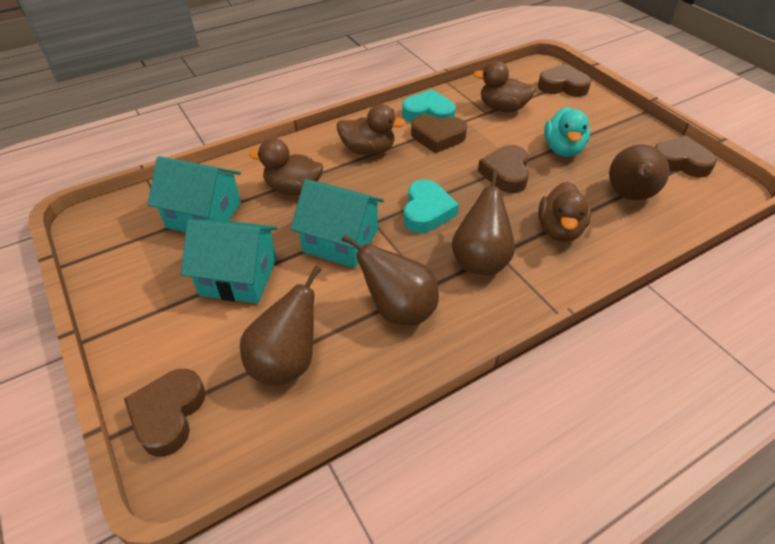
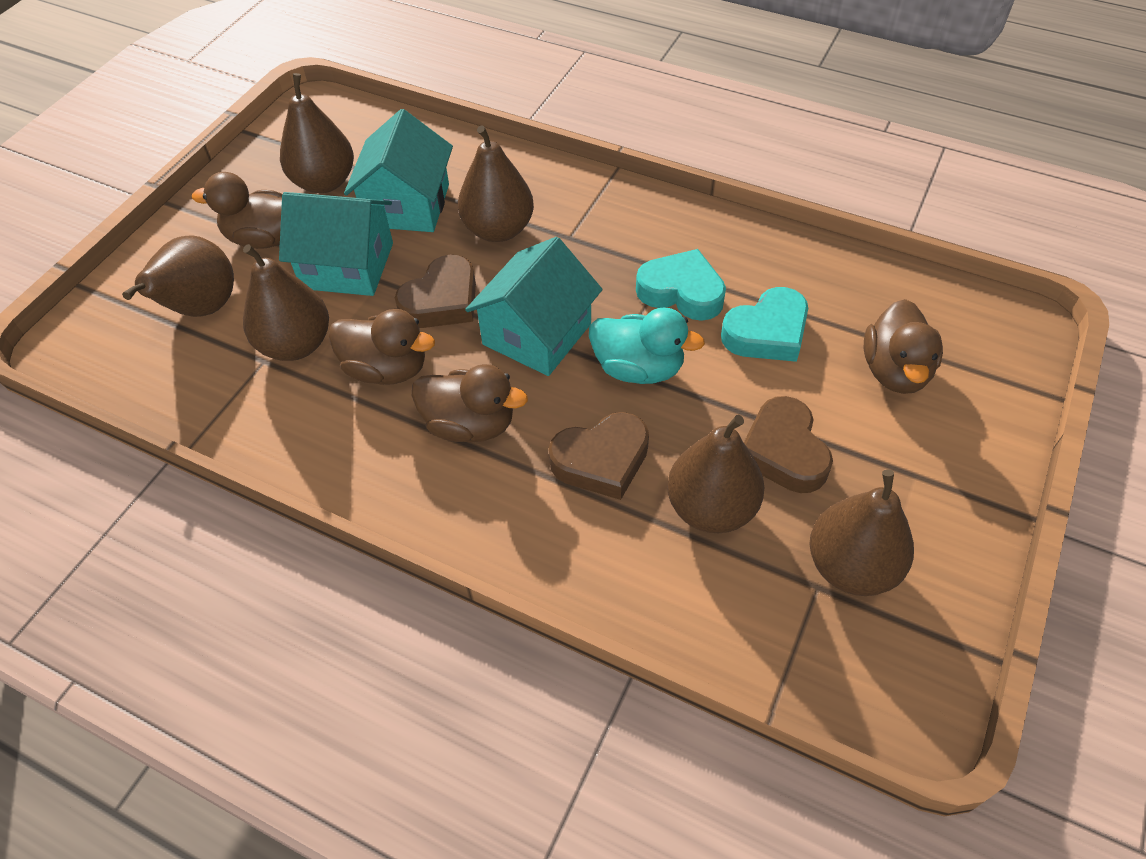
brown heart: [124,369,206,457] [411,114,467,153] [478,145,529,193] [538,64,592,97] [655,136,717,178] = 5 -> [395,255,476,328] [548,412,649,500] [744,396,833,493] = 3
brown pear: [240,266,321,386] [342,234,439,326] [452,169,515,275] [609,145,669,200] = 4 -> [122,235,234,317] [243,244,329,361] [280,73,354,193] [458,125,534,242] [667,415,764,533] [810,469,914,596] = 6

